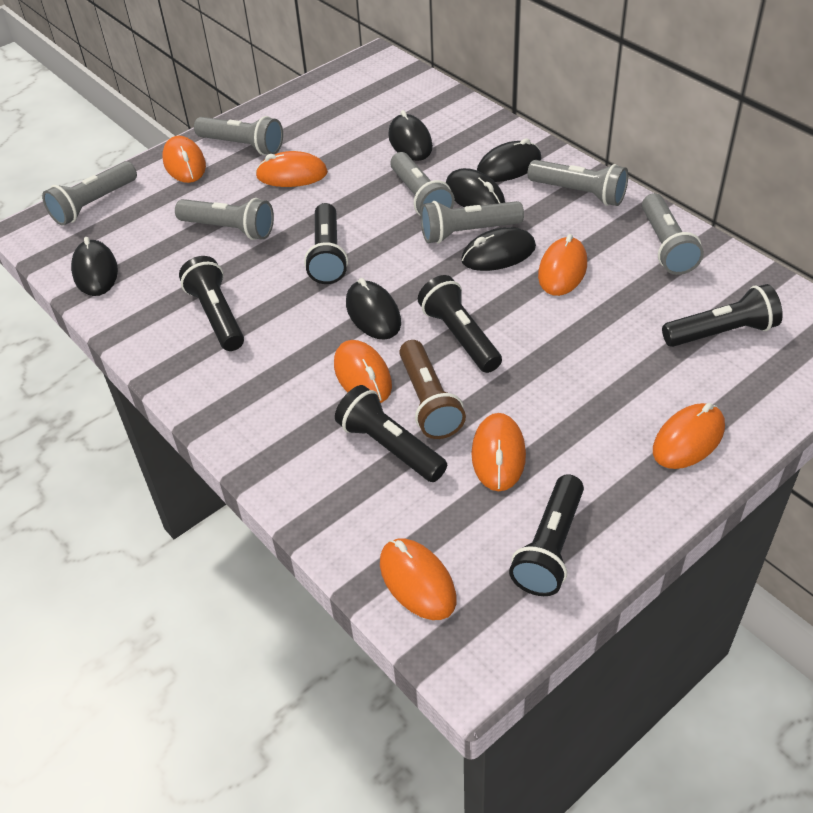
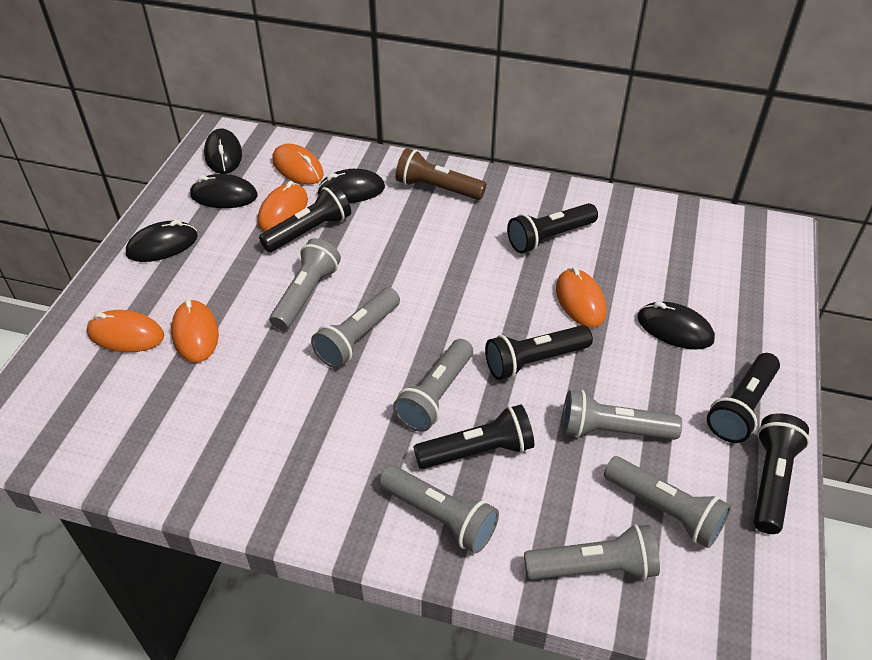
black mouse: [71,237,118,296] [346,278,401,340] [388,110,433,161] [446,168,505,207] [461,227,536,271] [477,138,541,182] = 6 -> [126,220,198,262] [189,174,258,208] [204,129,242,174] [317,169,385,203] [637,302,715,350] = 5
orange mouse: [163,136,206,183] [255,151,328,187] [334,340,392,403] [380,539,456,620] [472,413,526,491] [538,234,587,296] [653,403,725,469] = 7 -> [87,310,164,352] [171,299,219,363] [258,181,308,231] [272,143,324,184] [556,267,606,328] = 5

